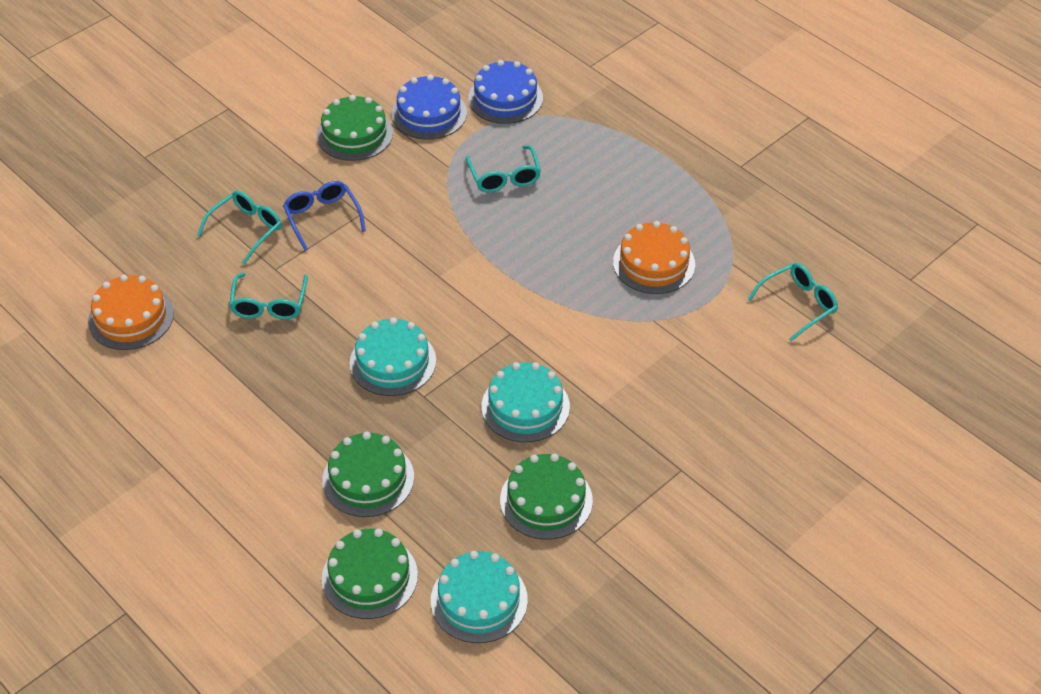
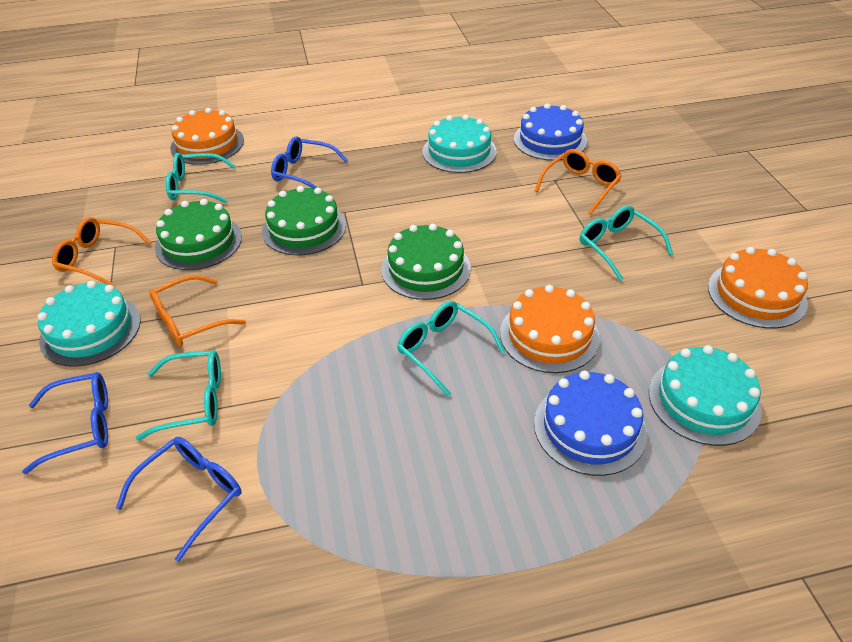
blue glasses: [283,181,366,251] = 1 -> [22,372,108,474] [116,437,241,562] [271,136,348,189] = 3
green cake: [316,95,393,161] [322,432,414,517] [322,529,418,619] [500,454,593,540] = 4 -> [155,199,242,270] [262,186,346,255] [381,224,471,300] = 3
orange cake: [88,275,174,350] [613,221,695,294] = 2 -> [170,108,244,165] [500,285,600,373] [708,247,808,329] = 3
orange glasses: none = 0 -> [52,217,151,286] [149,275,246,346] [535,149,622,215] = 3

